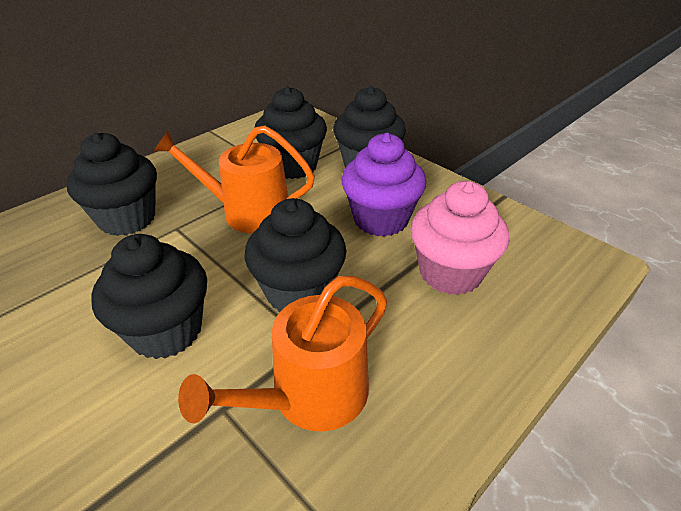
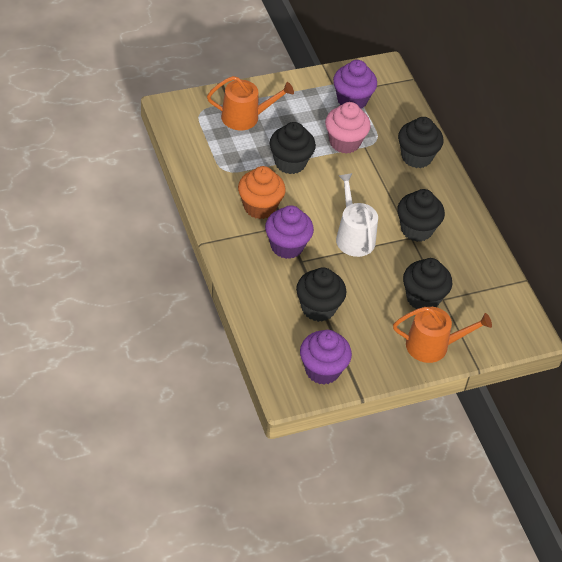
orange cupcake: none = 0 -> [238,166,286,219] = 1
purple cupcake: [341,133,426,237] = 1 -> [265,205,314,259] [300,330,352,384] [333,60,377,108] = 3
white watering can: none = 0 -> [336,173,378,257] = 1

